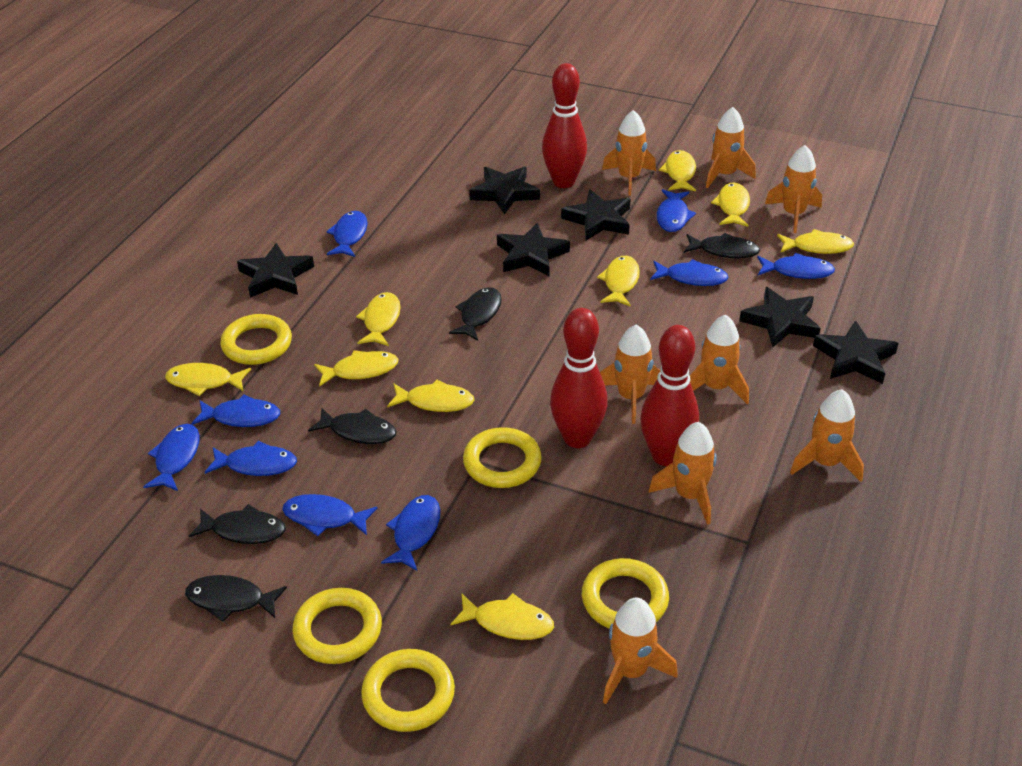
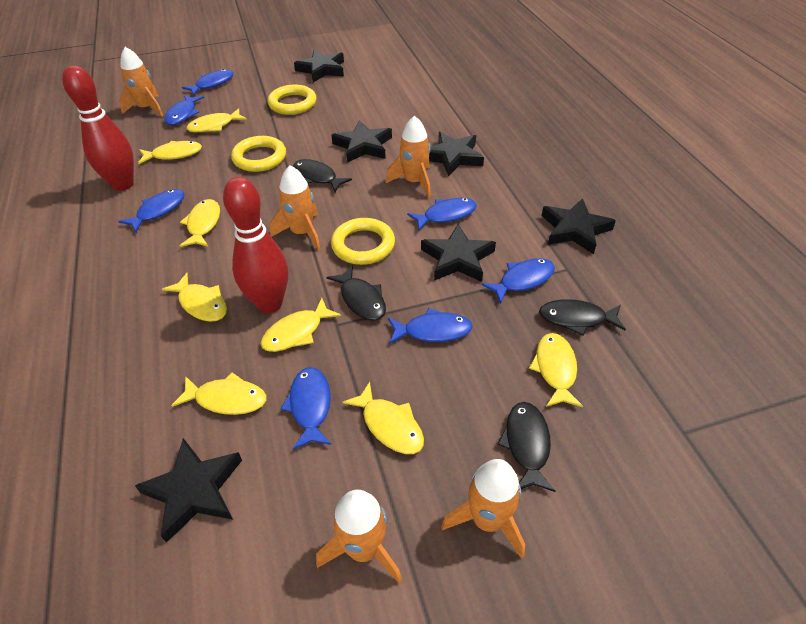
black fish: [185,575,287,622] [189,504,286,544] [308,408,396,444] [449,287,502,341] [684,233,760,258] = 5 -> [293,159,352,192] [327,265,386,321] [498,402,556,492] [539,299,626,336] = 4
blue fish: [143,424,200,491] [191,394,281,427] [205,440,297,476] [282,494,378,536] [326,211,368,257] [381,495,440,571] [650,259,729,286] [657,189,696,232] [757,253,835,279] = 9 -> [118,189,184,233] [164,95,204,125] [182,69,234,95] [280,367,331,450] [388,308,473,344] [407,198,477,230] [482,258,555,304] = 7
orange rocket: [600,325,660,424] [602,110,656,196] [603,598,678,704] [648,422,717,525] [690,315,749,404] [706,107,756,188] [765,145,822,233] [790,389,864,482] = 8 -> [119,47,163,117] [270,166,321,250] [316,489,402,584] [386,116,431,198] [441,459,525,559] = 5
red bowling pin: [542,63,587,188] [550,308,608,448] [640,325,699,466] = 3 -> [62,66,134,191] [223,177,288,313] = 2
yellow fish: [165,363,251,396] [314,350,399,387] [356,292,401,346] [387,380,474,412] [451,593,554,640] [597,256,640,307] [659,150,696,191] [711,183,750,227] [777,229,854,254] = 9 -> [138,141,202,164] [162,273,227,322] [171,372,267,415] [180,199,220,247] [187,108,247,132] [261,298,341,352] [342,382,424,454] [529,333,583,407] = 8
yellow ring: [220,314,292,365] [292,588,382,664] [361,649,455,732] [463,427,542,488] [582,558,669,629] = 5 -> [231,136,286,172] [268,84,317,115] [331,218,395,265] = 3

